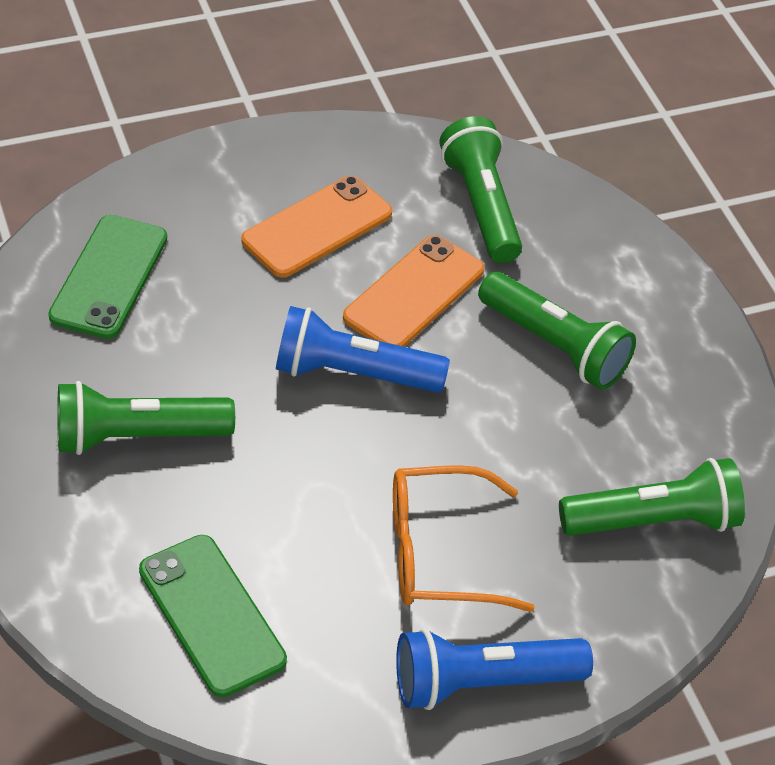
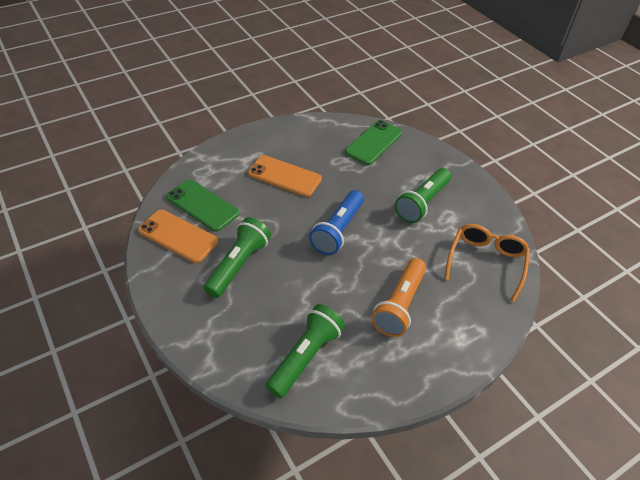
blue flashlight: [276,306,450,393] [396,628,593,710] = 2 -> [309,190,364,255] = 1
green flashlight: [57,381,235,455] [440,116,522,263] [478,272,636,390] [559,458,745,536] = 4 -> [204,217,271,298] [266,304,345,398] [395,168,451,223] = 3
orange flashlight: none = 0 -> [371,258,426,337] = 1

